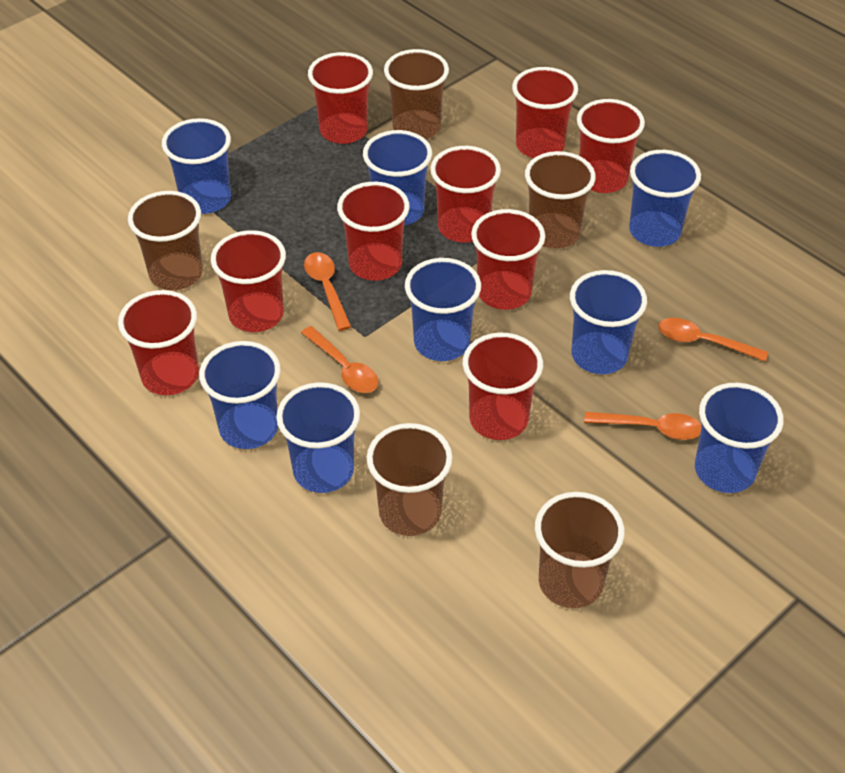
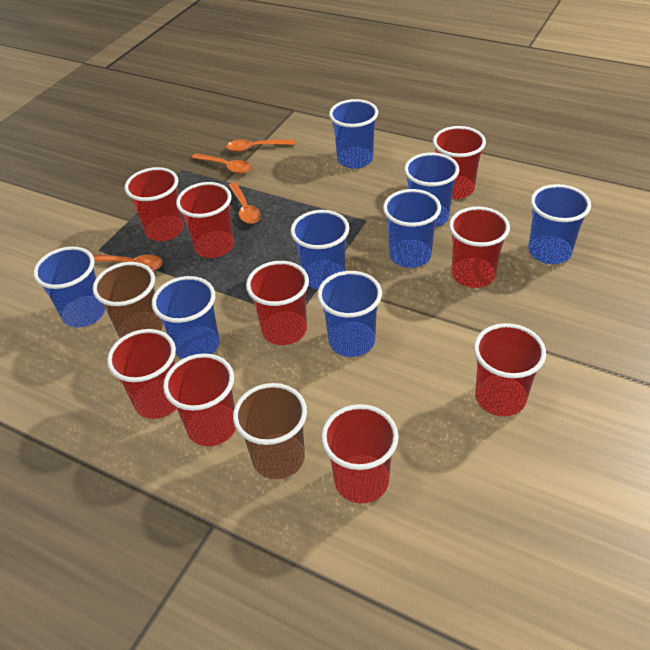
brown cup: [128,191,203,290] [367,423,452,536] [384,49,449,139] [525,151,596,249] [535,492,624,608] = 5 -> [93,262,163,338] [233,383,307,479] = 2

